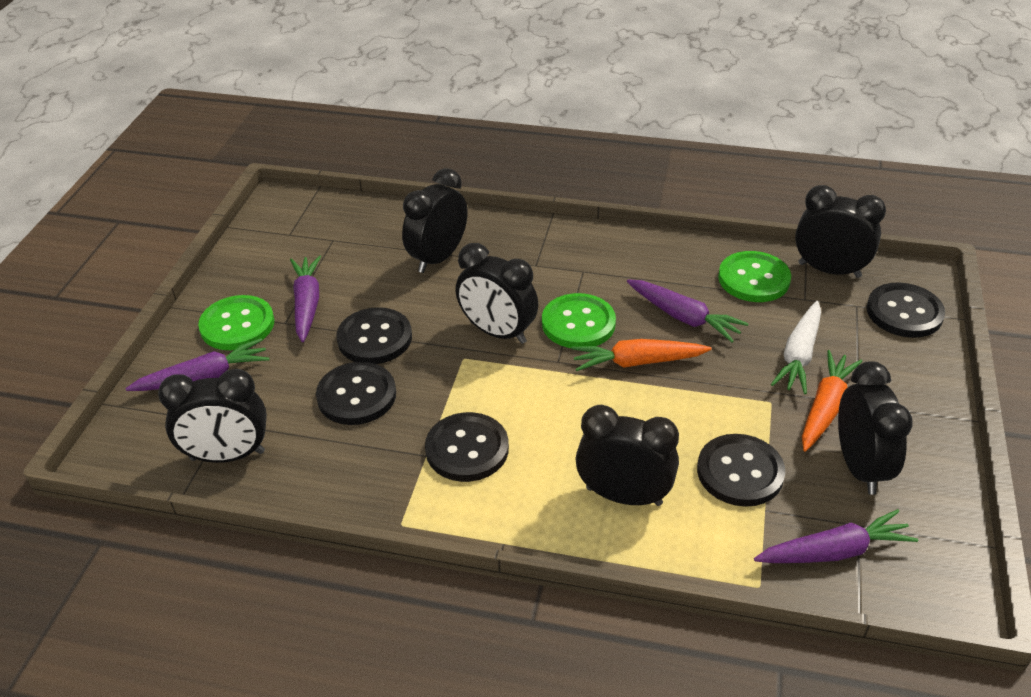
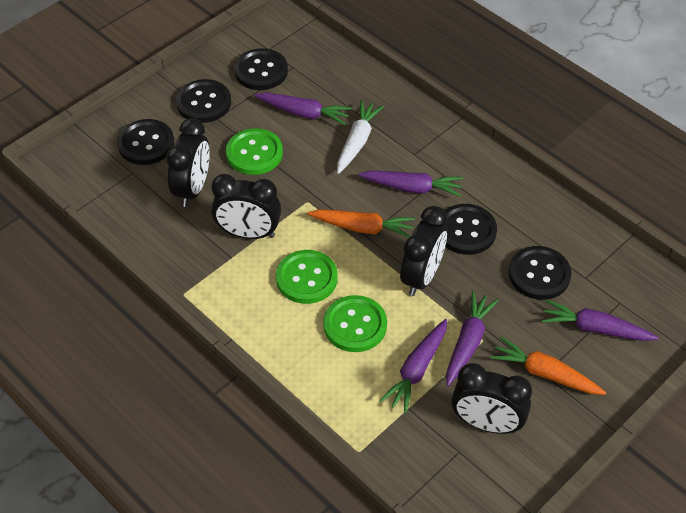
black clock: [158,369,267,463] [402,168,467,273] [456,243,538,344] [576,405,679,506] [795,185,886,278] [838,361,913,495] = 6 -> [166,118,210,207] [211,174,281,239] [400,206,448,296] [451,363,532,434] = 4
purple carrot: [125,338,270,391] [290,256,321,342] [627,279,749,343] [754,509,918,563] = 4 -> [255,93,352,125] [358,171,463,197] [380,319,447,413] [446,291,499,386] [541,300,659,341] = 5

